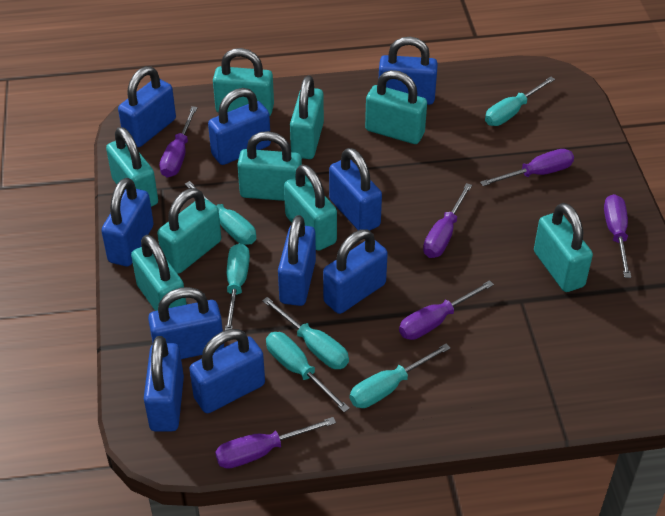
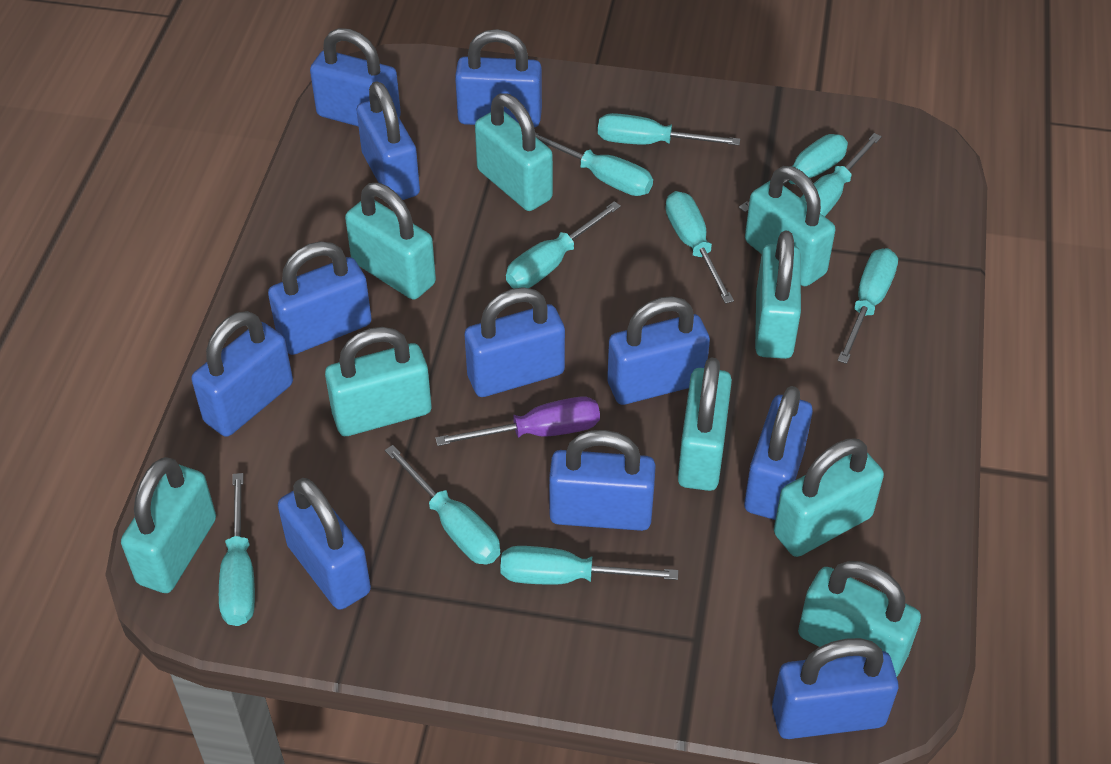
blue padlock: [101,178,154,266] [118,66,176,147] [144,336,184,431] [148,287,224,359] [189,329,265,413] [208,88,271,165] [278,215,316,306] [323,229,388,314] [329,148,382,231] [379,37,438,105] = 10 -> [191,311,293,437] [268,241,372,355] [278,478,371,610] [310,28,401,127] [356,81,420,200] [455,29,542,127] [464,287,565,397] [549,430,656,531] [607,296,710,405] [744,386,813,520] [772,638,899,739] = 11
purple screwdriver: [159,106,198,178] [215,417,336,469] [399,280,494,340] [423,183,472,258] [480,149,574,186] [604,194,631,278] = 6 -> [435,396,600,446] = 1
turquoise screwdriver: [185,181,256,245] [225,243,250,330] [262,297,349,369] [266,332,350,412] [350,344,451,408] [485,77,555,126] = 6 -> [219,473,255,626] [385,445,500,565] [500,546,678,585] [506,201,621,288] [535,132,653,196] [598,113,740,145] [666,191,734,304] [739,134,848,212] [801,133,882,217] [837,248,898,364] = 10

